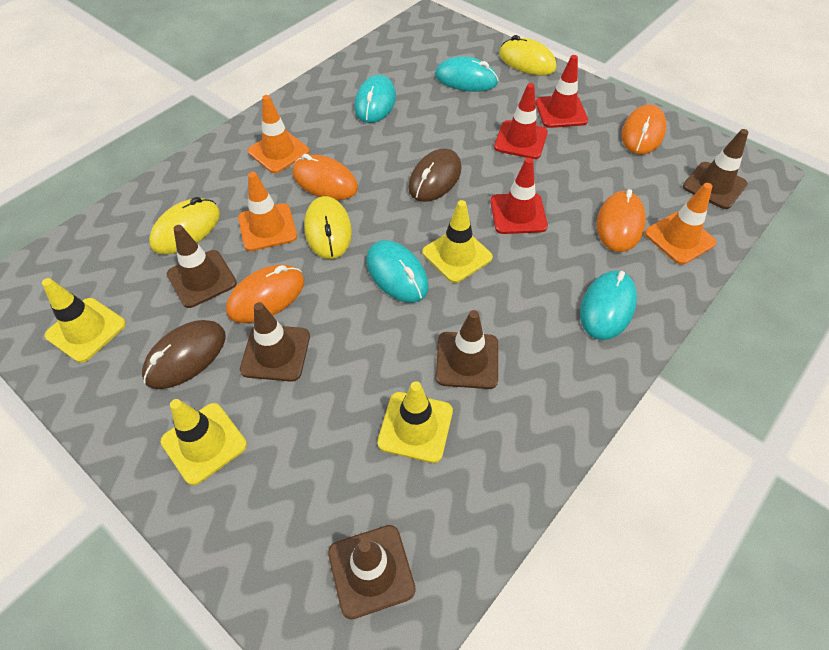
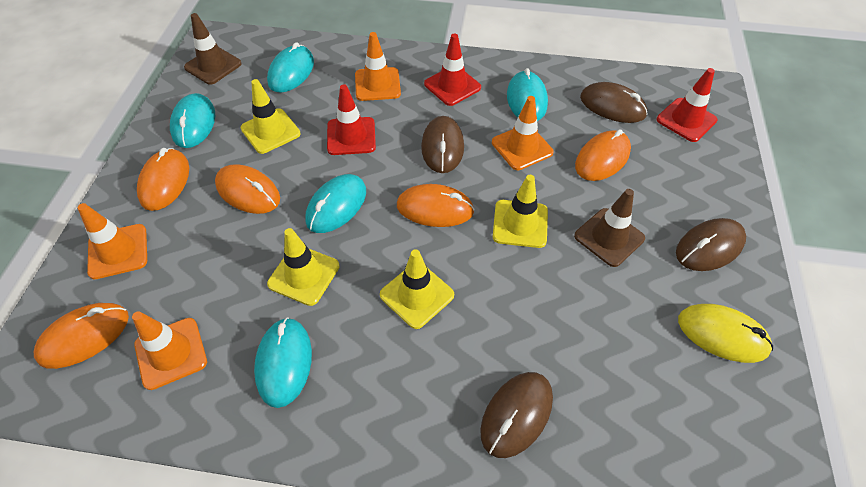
brown mouse: [142,320,226,389] [408,149,462,202] = 2 -> [421,116,464,173] [480,372,553,458] [580,82,648,123] [676,218,746,271] = 4
brown traffic cone: [167,225,237,308] [240,302,310,382] [328,525,416,620] [436,310,498,389] [683,129,748,209] = 5 -> [184,13,242,85] [574,189,645,267] = 2
orange mouse: [226,265,304,323] [293,154,358,200] [597,189,646,252] [622,104,666,155] = 4 -> [34,303,129,369] [137,148,189,211] [215,164,280,214] [397,184,475,227] [575,129,631,181] = 5
orange traffic cone: [238,172,297,251] [248,95,310,173] [645,183,716,265] = 3 -> [78,203,147,279] [132,311,207,390] [355,32,401,101] [492,96,554,170] = 4
turquoise mouse: [354,75,396,123] [366,240,428,302] [435,56,499,92] [580,270,637,340] = 4 -> [170,93,215,148] [254,317,312,408] [267,42,314,93] [305,174,366,233] [507,68,548,121] = 5
yellow mouse: [149,197,220,254] [304,196,352,259] [499,35,556,75] = 3 -> [678,304,773,363] = 1

